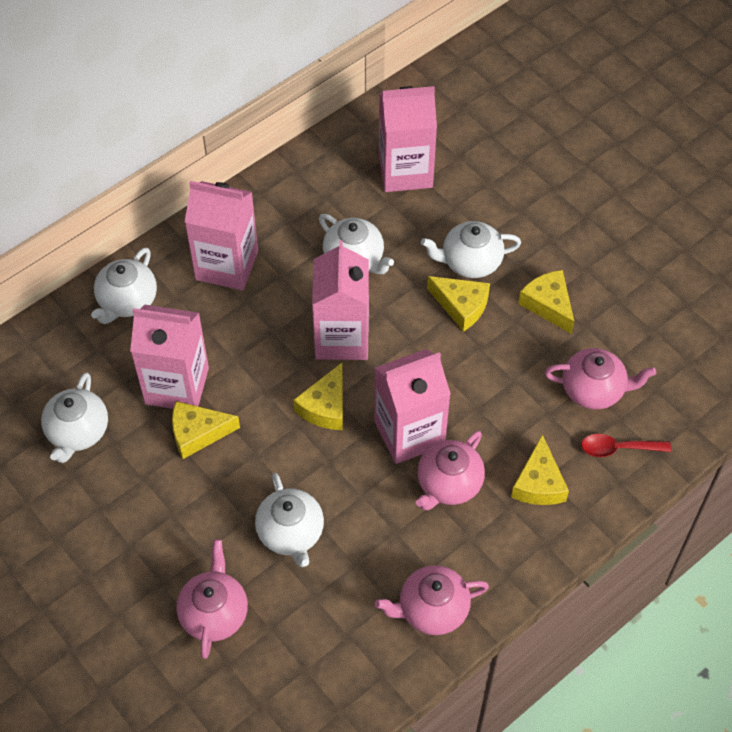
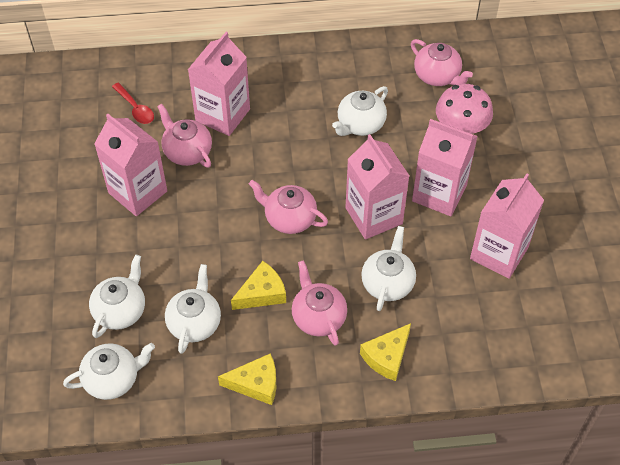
pink mushroom: none = 0 -> [436,84,493,134] = 1
yellow cheese: [172,401,240,459] [293,363,343,430] [427,276,490,332] [511,434,569,505] [518,270,574,334] = 5 -> [218,353,276,405] [231,261,286,310] [360,323,411,381] = 3

